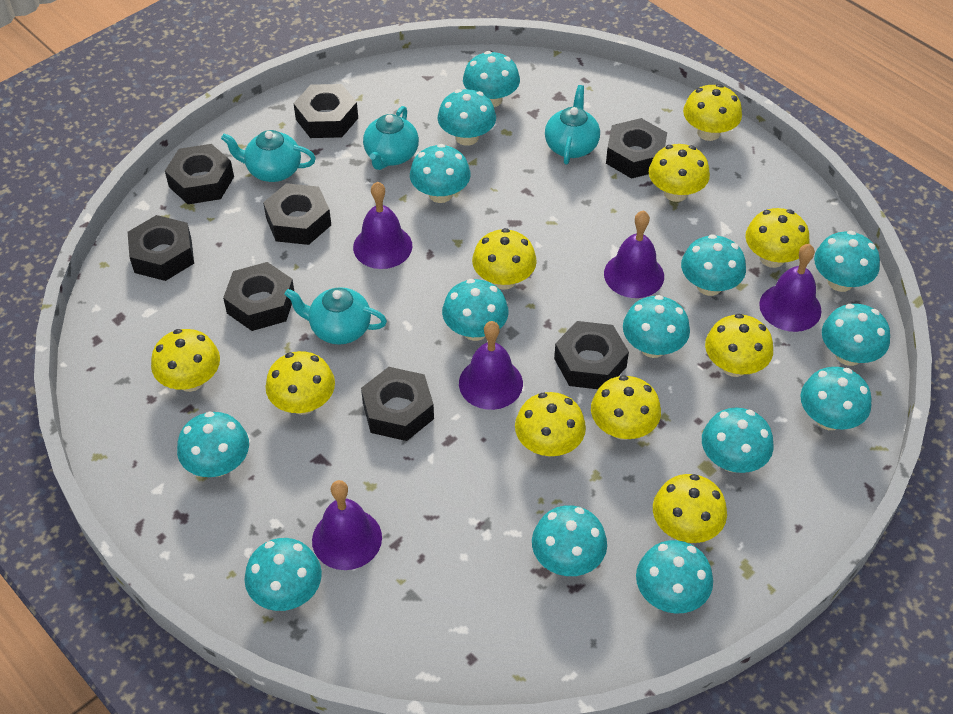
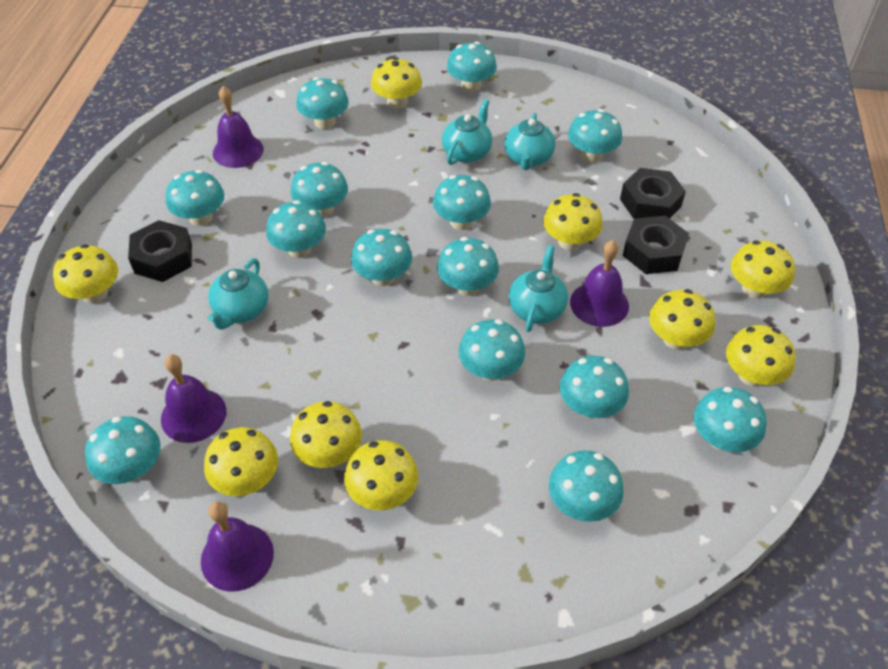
black nut: [128,215,194,281] [165,144,234,204] [223,262,295,331] [263,183,331,245] [293,84,358,138] [361,367,434,441] [554,321,629,389] [606,118,667,179] = 8 -> [128,220,192,282] [620,168,686,219] [623,216,689,274] = 3
purple bell: [312,480,382,570] [353,182,412,269] [459,321,523,410] [604,211,664,298] [759,244,822,332] = 5 -> [161,354,226,443] [201,502,274,592] [213,86,264,168] [570,240,629,327] = 4
yellow mushroom: [151,329,220,392] [266,351,335,415] [472,228,537,290] [515,392,586,457] [591,375,661,440] [649,144,710,202] [653,474,727,543] [683,84,742,141] [705,314,773,377] [745,208,810,268] = 10 -> [53,244,118,304] [204,427,278,496] [290,401,362,468] [344,440,418,510] [371,57,422,109] [543,193,603,250] [649,289,715,350] [726,325,796,387] [731,240,795,299] = 9

